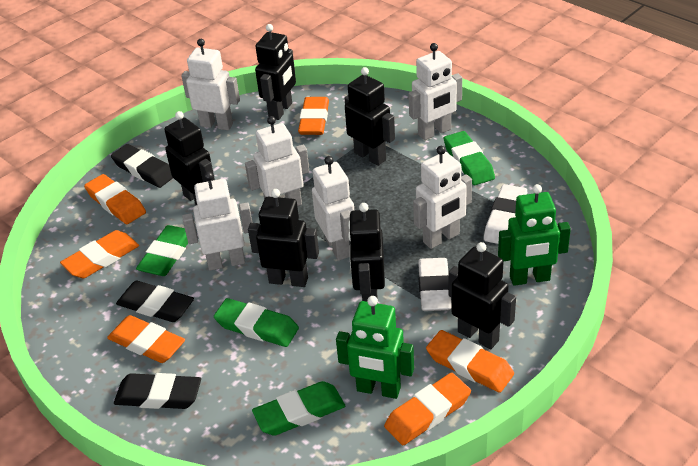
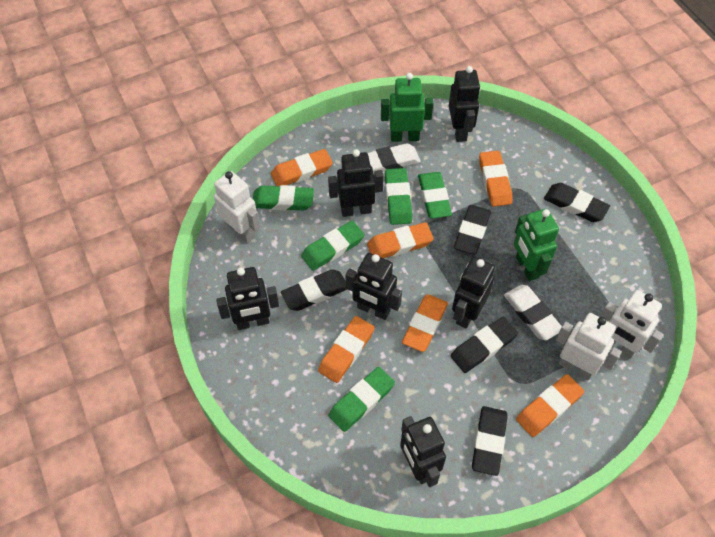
black eraser: [111,144,173,188] [114,373,201,409] [116,281,194,322] = 3 -> [281,269,347,311] [451,317,518,373] [454,205,491,255] [472,406,508,476] [544,183,610,222] = 5
green eraser: [136,225,188,276] [214,298,299,347] [252,381,345,436] [444,131,495,185] = 4 -> [253,185,314,211] [301,221,365,271] [328,367,395,432] [385,168,412,225] [418,172,452,219] = 5
white robot: [181,39,240,130] [182,172,252,271] [245,116,310,206] [312,156,354,261] [409,43,462,140] [413,146,472,249] = 6 -> [214,171,260,243] [556,313,622,380] [600,290,664,359] = 3

